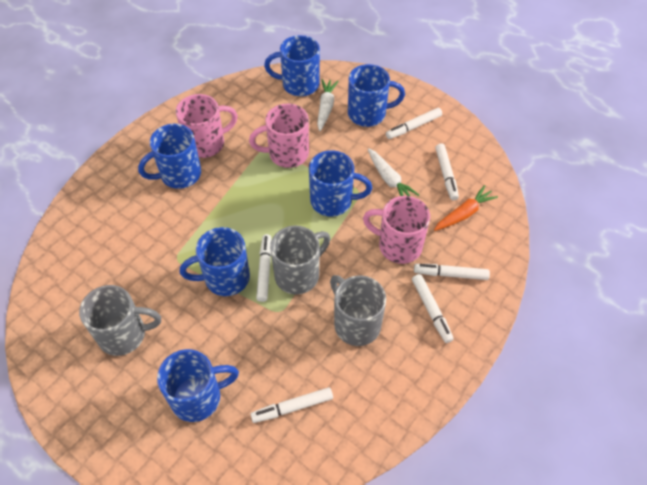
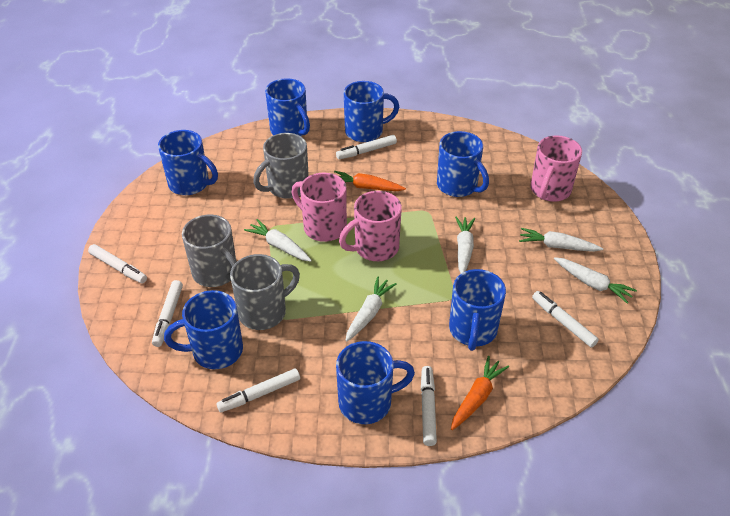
blue mug: [138,124,201,189] [157,349,239,422] [180,227,250,296] [264,35,320,96] [309,150,372,217] [348,64,405,127] = 6 -> [158,130,218,195] [164,290,243,369] [265,78,310,136] [336,341,415,424] [344,81,399,142] [437,131,489,197] [449,269,506,351] = 7
orange carrot: [434,185,498,231] = 1 -> [334,171,406,191] [451,356,509,430] = 2
white carrot: [317,79,338,131] [368,148,419,196] = 2 -> [244,219,312,262] [345,276,397,342] [455,216,475,273] [519,228,603,252] [554,257,637,304] = 5

